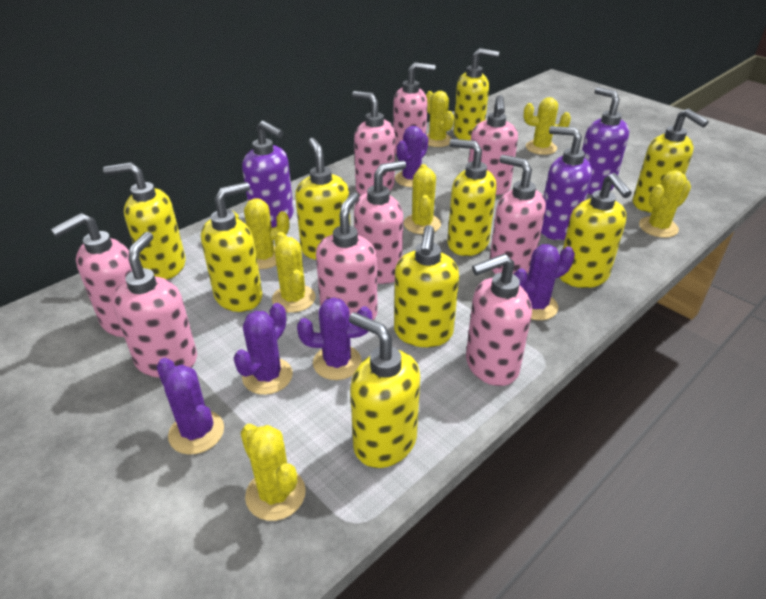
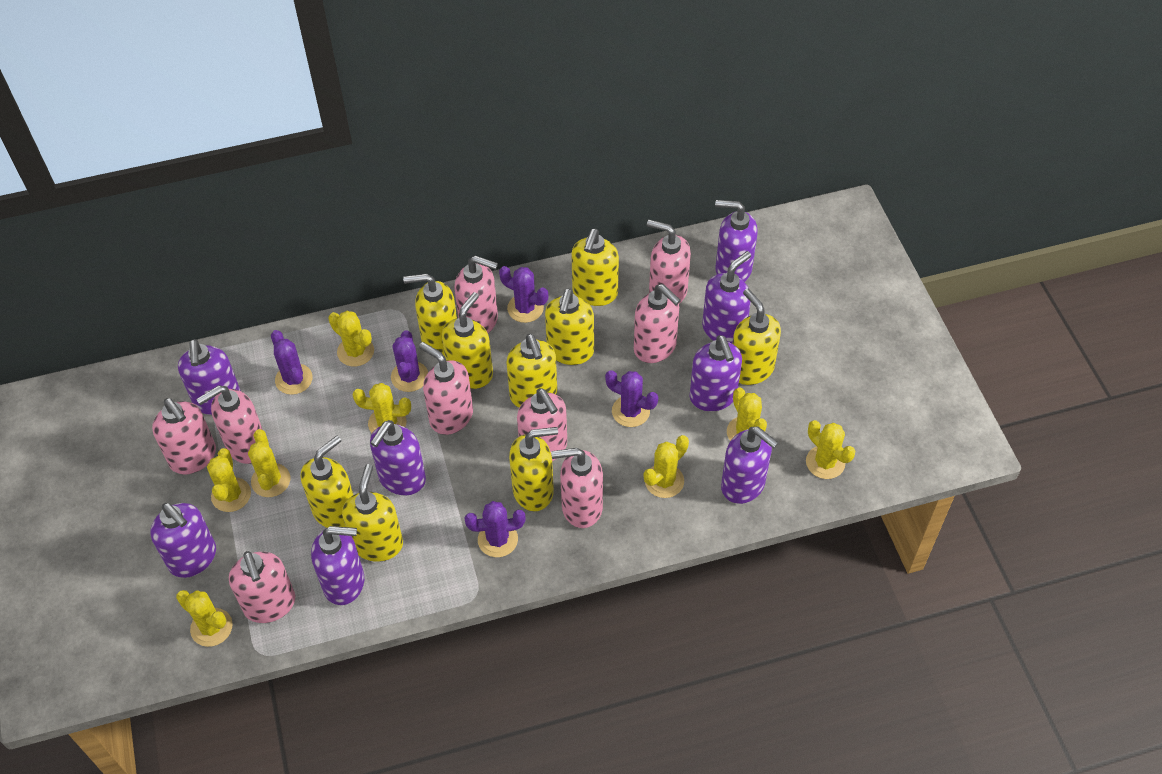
purple soap dispenser: [242,120,294,228] [541,126,592,240] [582,87,629,194] = 3 -> [150,503,216,578] [178,339,241,415] [311,526,364,605] [370,420,426,496] [690,335,742,411] [702,251,751,344] [715,200,758,282] [721,427,779,504] = 8
yellow cactus: [231,198,289,269] [240,424,306,521] [272,232,316,313] [404,164,441,234] [426,91,454,147] [524,97,571,155] [639,170,691,238] = 7 -> [176,590,233,647] [207,448,251,512] [248,429,290,497] [328,311,374,367] [353,383,411,433] [644,435,689,498] [727,387,767,441] [806,420,855,479] = 8

